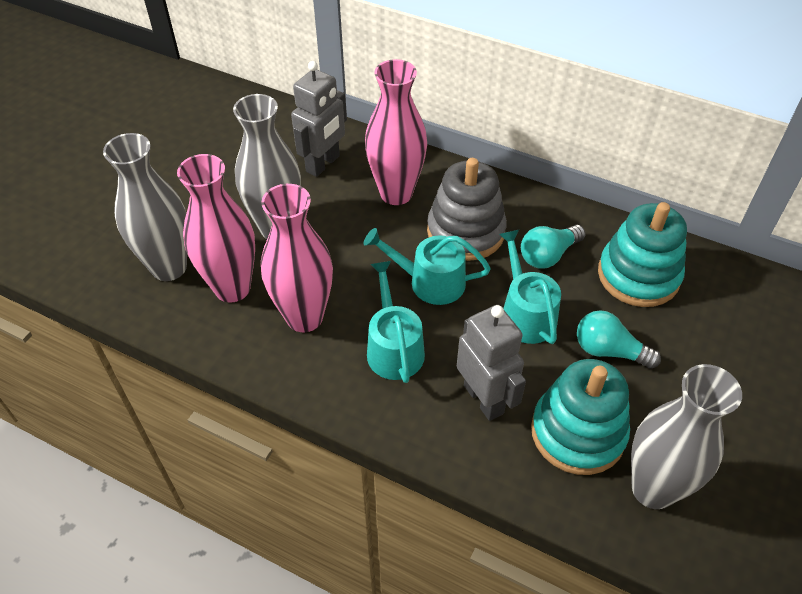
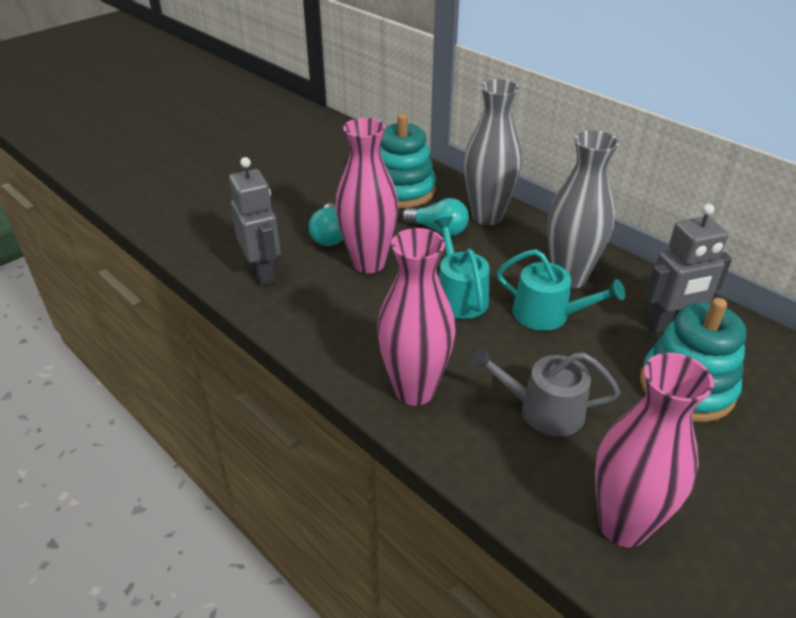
grey stacking toy: [427,158,507,261] = 1 -> none = 0
grey vase: [103,133,187,281] [233,94,301,239] [631,364,742,509] = 3 -> [464,79,522,225] [547,130,619,289] = 2
grey watering can: none = 0 -> [470,346,620,437] = 1
turquoise watering can: [364,228,491,305] [367,261,425,383] [499,230,561,344] = 3 -> [434,217,489,319] [496,249,625,331] = 2

